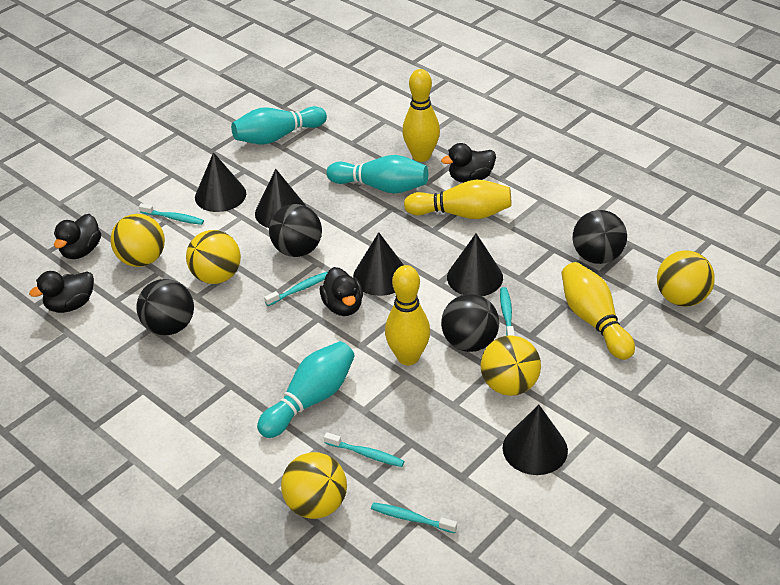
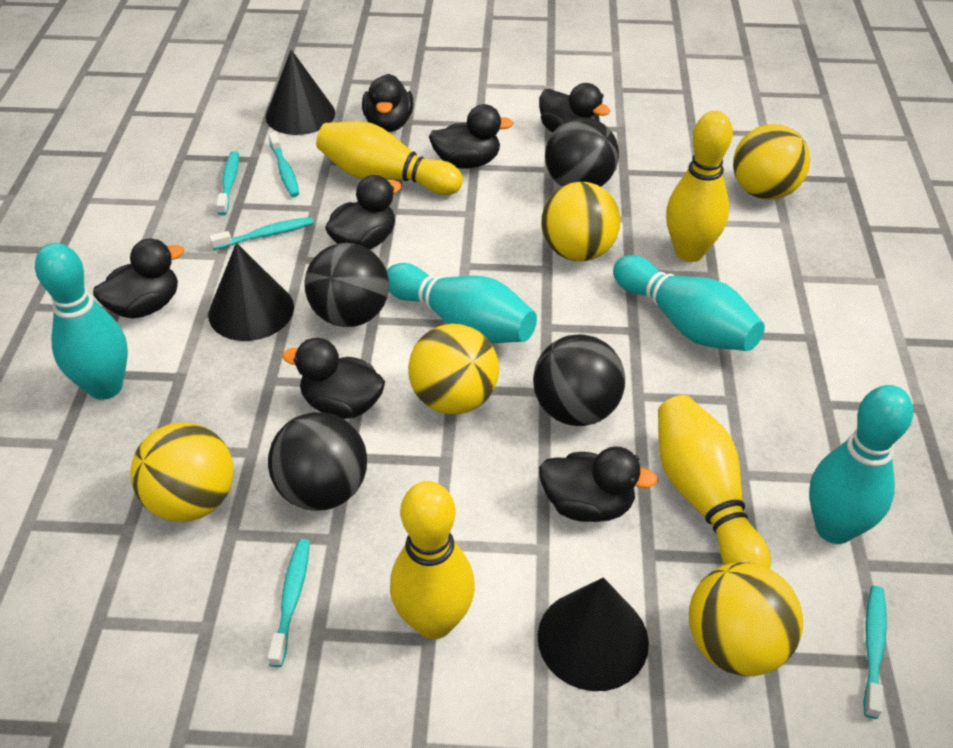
black cone: [195,152,246,212] [255,169,306,228] [353,232,404,296] [447,233,503,296] [503,405,568,475] = 5 -> [208,243,294,341] [266,50,335,135] [538,577,649,691] = 3
black duck: [29,271,94,313] [54,214,101,259] [320,267,363,316] [441,143,496,183] = 4 -> [93,238,184,319] [282,338,385,419] [325,175,402,250] [362,74,413,132] [429,104,514,169] [539,83,610,133] [539,446,658,522] = 7
turquoise bowling pin: [231,106,327,144] [257,341,355,438] [326,155,428,194] = 3 -> [35,243,128,400] [387,263,537,343] [613,255,765,351] [809,385,913,544] = 4

